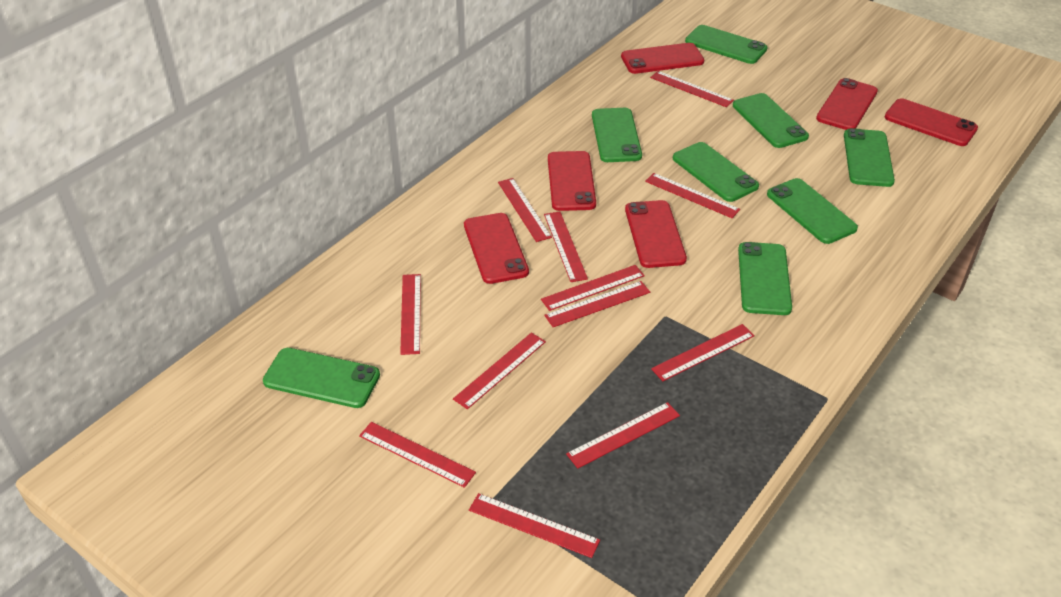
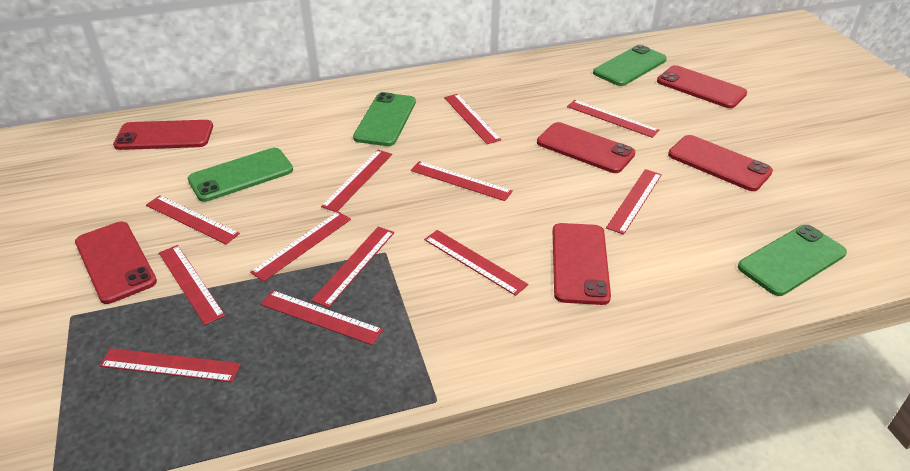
green phone: [263,348,380,408] [592,108,642,162] [673,142,759,202] [685,25,767,64] [733,93,809,148] [738,242,792,315] [767,178,858,244] [844,128,895,187] = 8 -> [188,148,293,202] [353,92,416,146] [593,45,667,86] [738,225,847,296] = 4

